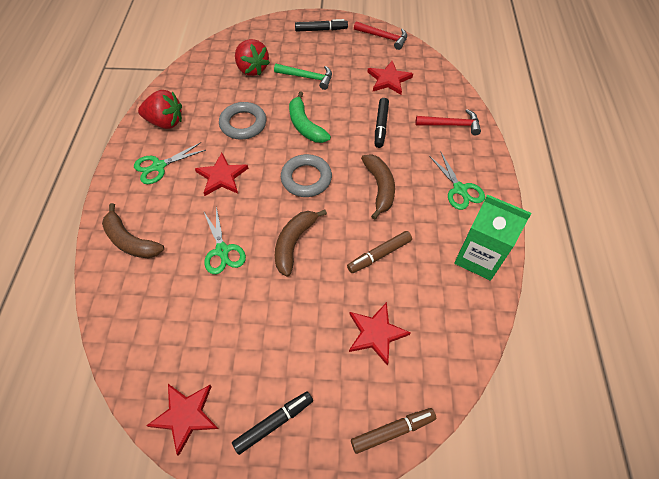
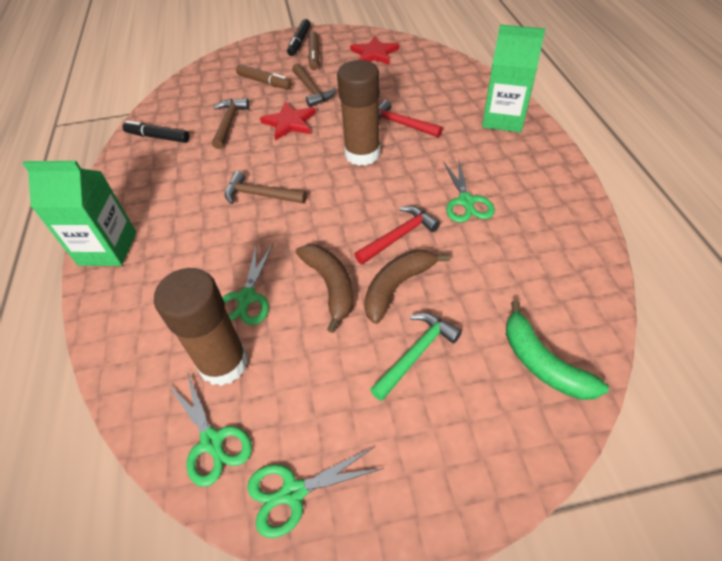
black marker: [232,391,313,455] [295,19,348,32] [375,98,389,148] = 3 -> [122,121,190,143] [287,19,311,56] = 2
brown banana: [102,203,164,258] [275,210,327,276] [361,154,395,220] = 3 -> [296,244,353,333] [364,250,450,324] = 2
brown glue stick: none = 0 -> [154,268,248,386] [337,60,380,166] = 2
brown hammer: none = 0 -> [212,99,249,149] [225,171,307,204] [292,63,336,107] = 3
green carton: [454,194,532,281] = 1 -> [22,161,136,266] [482,25,546,133] = 2
green scissors: [134,142,206,184] [204,206,246,274] [429,151,485,210] = 3 -> [168,372,252,487] [222,243,273,325] [247,446,384,538] [443,161,495,223] = 4
grey ring: [219,102,266,140] [281,154,332,197] = 2 -> none = 0
red star: [146,384,218,456] [195,153,248,196] [349,302,411,366] [368,61,413,95] = 4 -> [260,102,316,141] [350,36,399,65] = 2
red strawberry: [138,90,182,129] [235,39,270,76] = 2 -> none = 0

